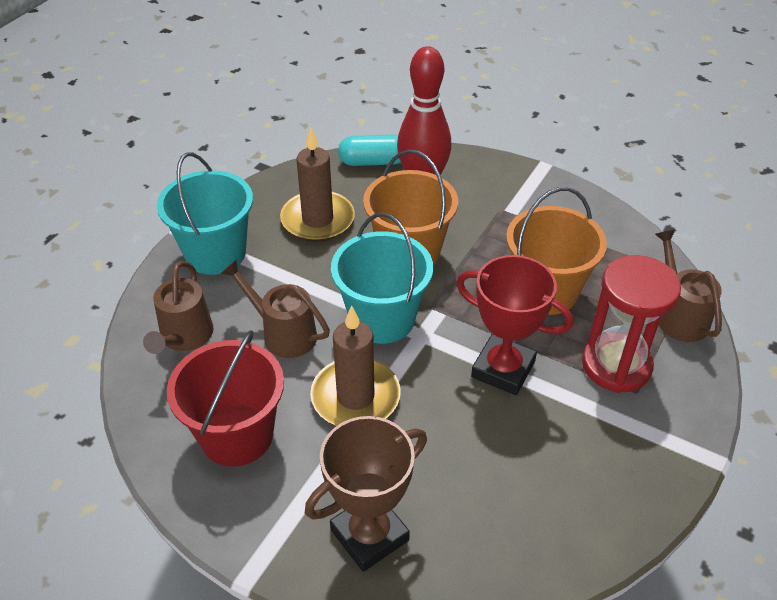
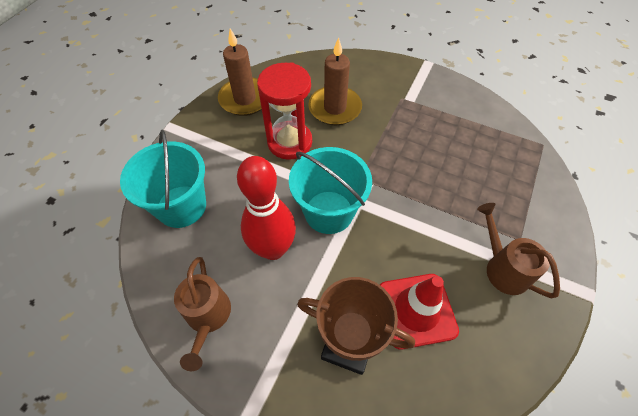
brown watering can: [143,261,214,354] [221,259,330,358] [655,229,722,342] = 3 -> [174,257,231,371] [477,203,560,298] = 2
orange bucket: [363,149,458,266] [506,187,607,315] = 2 -> none = 0
red bucket: [167,330,284,467] = 1 -> none = 0
red traffic cone: none = 0 -> [380,274,459,349] = 1
red trophy: [456,255,573,395] = 1 -> none = 0
turquoise capsule: [338,134,401,166] = 1 -> none = 0

